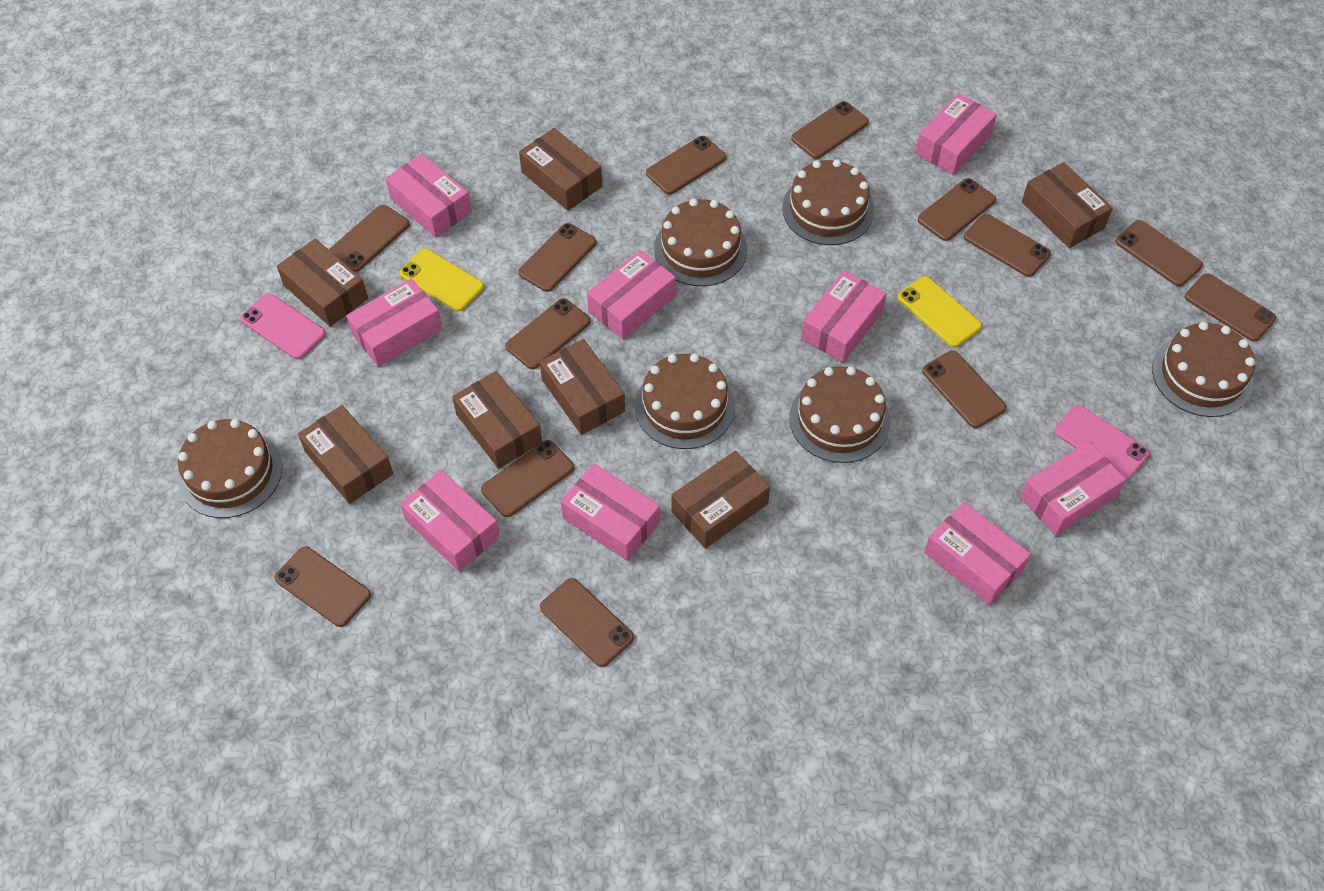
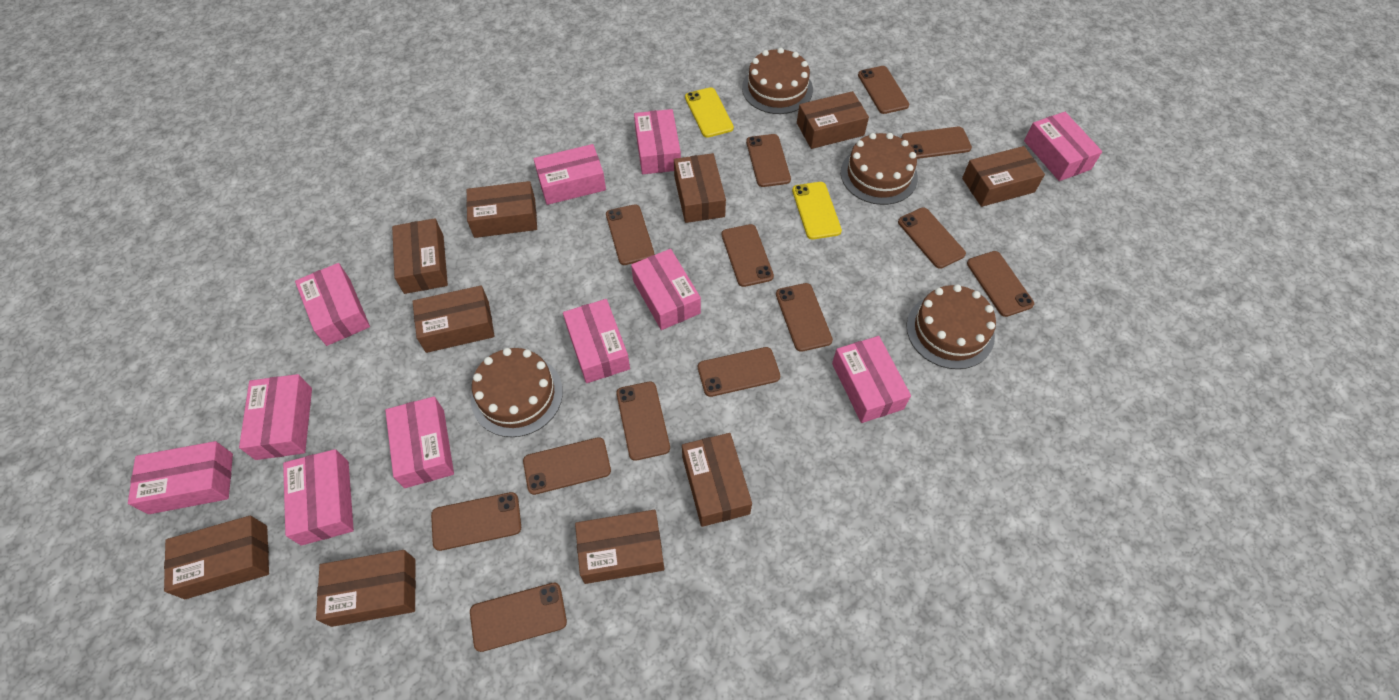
brown box: [277,239,368,327] [298,405,393,504] [452,371,542,469] [519,128,602,211] [540,339,625,435] [672,451,770,548] [1022,162,1113,248] = 7 -> [164,516,269,599] [316,550,416,627] [392,218,448,294] [413,285,495,353] [466,181,537,238] [575,510,664,584] [674,153,726,223] [682,433,752,527] [797,91,869,149] [962,146,1045,207] = 10
brown cake: [178,419,282,518] [635,353,735,449] [654,198,747,286] [782,159,874,245] [789,367,890,463] [1152,322,1255,417] = 6 -> [471,348,563,437] [742,48,813,114] [841,133,918,205] [906,284,996,369] = 4
pink box: [346,279,443,367] [386,154,472,238] [400,470,500,571] [561,463,660,561] [587,250,676,339] [801,271,887,362] [915,93,997,175] [924,502,1031,605] [1020,441,1126,536] = 9 -> [128,441,233,514] [239,374,312,460] [283,449,354,546] [295,263,370,346] [385,396,454,488] [534,144,606,205] [563,299,630,383] [631,249,701,330] [634,109,681,174] [832,336,911,423] [1024,112,1102,181] = 11
pink phone: [240,293,326,359] [1054,405,1150,480] = 2 -> none = 0

